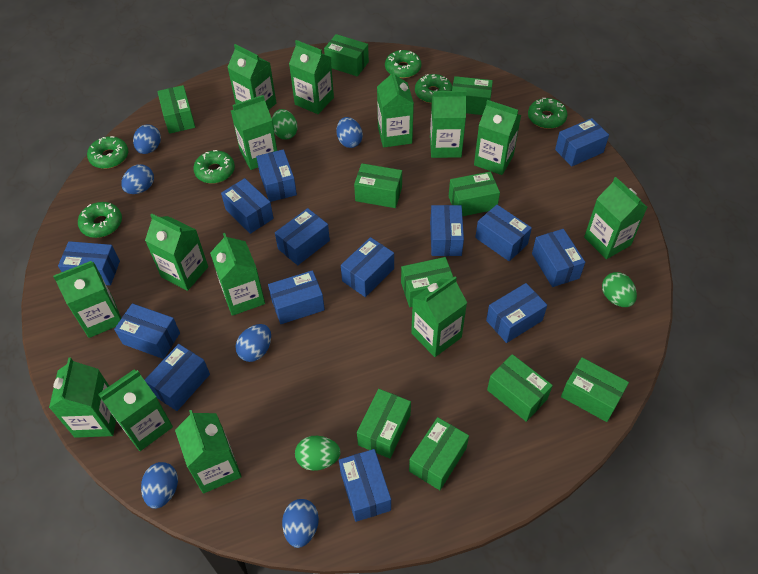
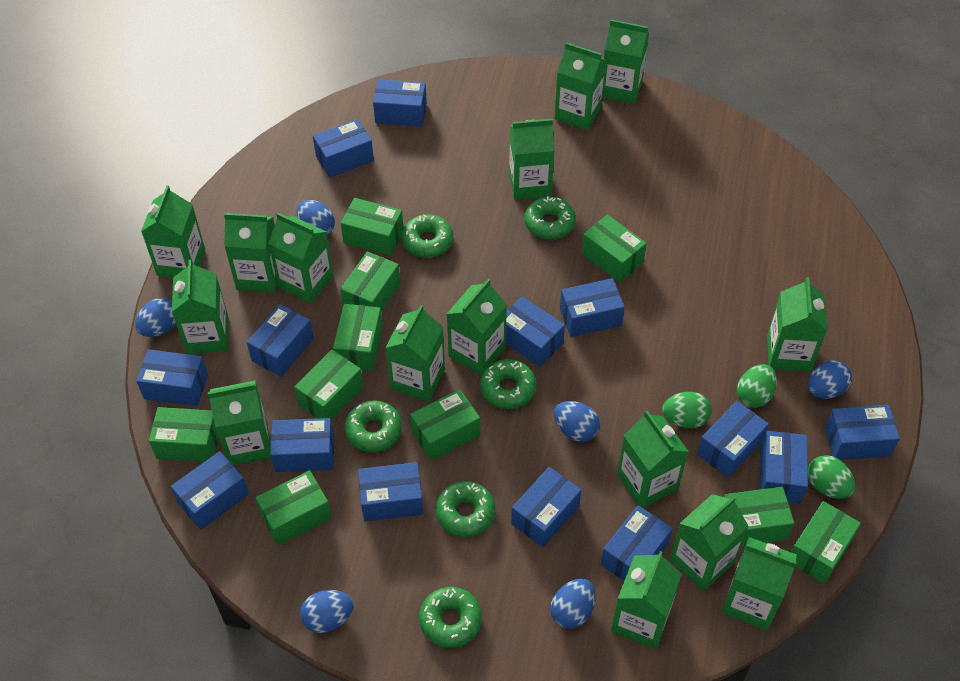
green carton: [49,358,116,438] [53,261,121,338] [98,370,173,451] [145,213,208,291] [175,410,242,494] [210,233,265,316] [227,44,276,110] [231,95,277,170] [289,40,334,114] [377,69,414,148] [411,277,467,357] [430,91,467,158] [474,100,521,175] [584,177,647,259] = 14 -> [141,186,205,277] [172,260,229,354] [208,380,271,466] [224,213,278,293] [268,213,334,303] [385,305,445,402] [447,279,507,375] [509,119,555,200] [555,42,606,130] [603,20,649,104] [611,551,682,649] [617,411,689,508] [670,494,749,591] [722,537,797,630] [767,277,827,372] = 15

